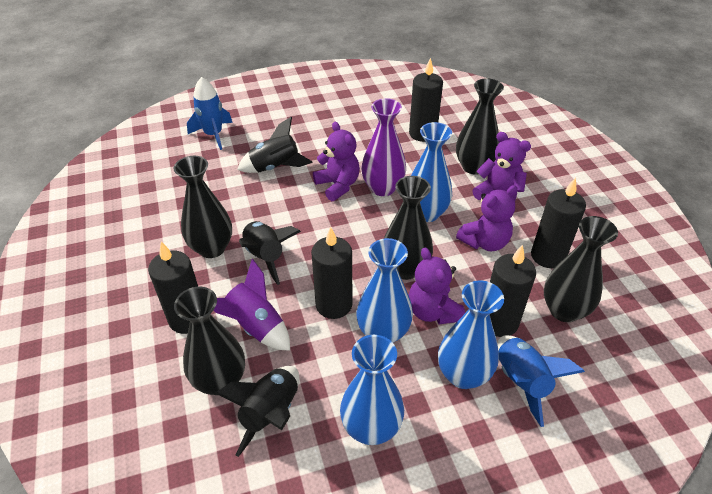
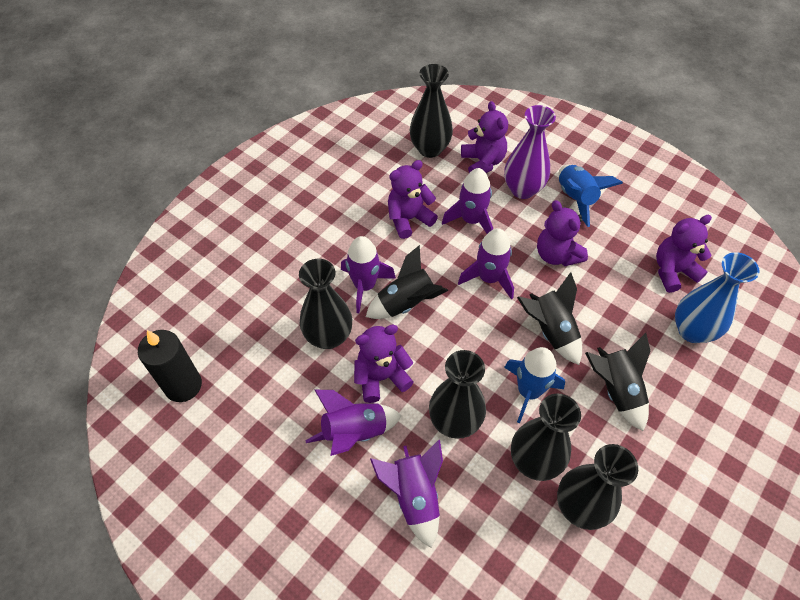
black candle: [148,242,198,334] [311,227,353,319] [409,57,443,142] [490,244,536,337] [531,177,586,268] = 5 -> [138,330,202,402] = 1
blue vase: [340,335,404,445] [356,238,413,343] [411,122,452,222] [438,280,504,389] = 4 -> [675,252,760,343] = 1
purple rocket: [213,259,290,351] = 1 -> [305,390,402,456] [341,236,396,313] [370,440,443,548] [442,168,493,234] [458,228,514,300] = 5
purple teddy bear: [313,122,360,201] [409,247,465,324] [456,185,517,251] [472,132,531,201] = 4 -> [354,324,414,403] [388,160,438,239] [461,101,508,173] [537,200,588,266] [656,215,712,293] = 5

